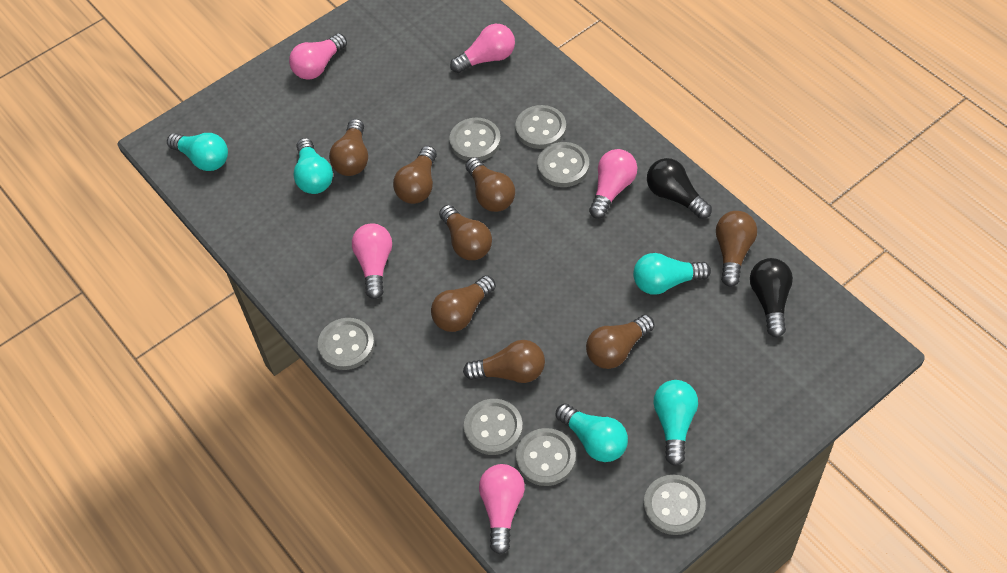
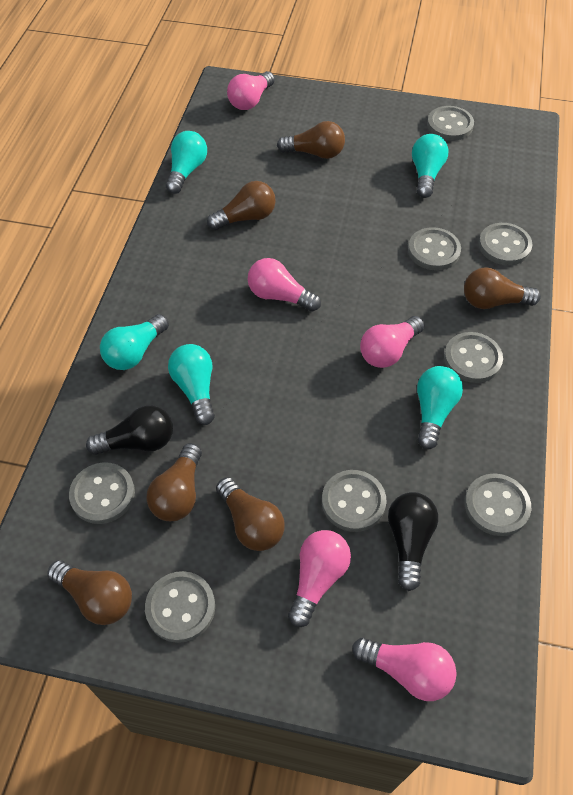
brown light bulb: [329,119,368,176] [393,146,437,204] [431,275,496,332] [439,205,492,260] [463,340,545,383] [466,157,515,212] [586,315,654,369] [716,211,757,287] = 8 -> [47,560,132,625] [146,443,202,521] [207,181,276,230] [216,477,285,551] [277,121,345,159] [464,267,541,309] = 6
grey button: [318,318,375,370] [449,118,501,161] [464,399,523,455] [515,105,566,149] [516,428,576,486] [537,142,589,187] [643,475,706,535] = 7 -> [69,462,135,524] [145,571,215,643] [322,470,386,532] [408,227,461,271] [427,106,474,141] [444,332,503,383] [465,474,531,536] [479,223,532,265] = 8

